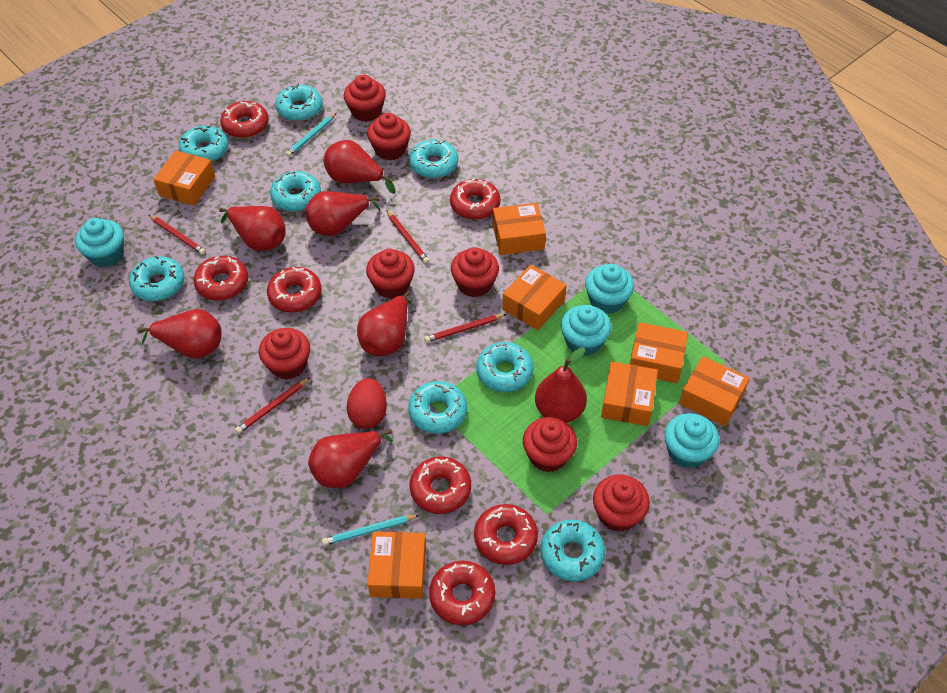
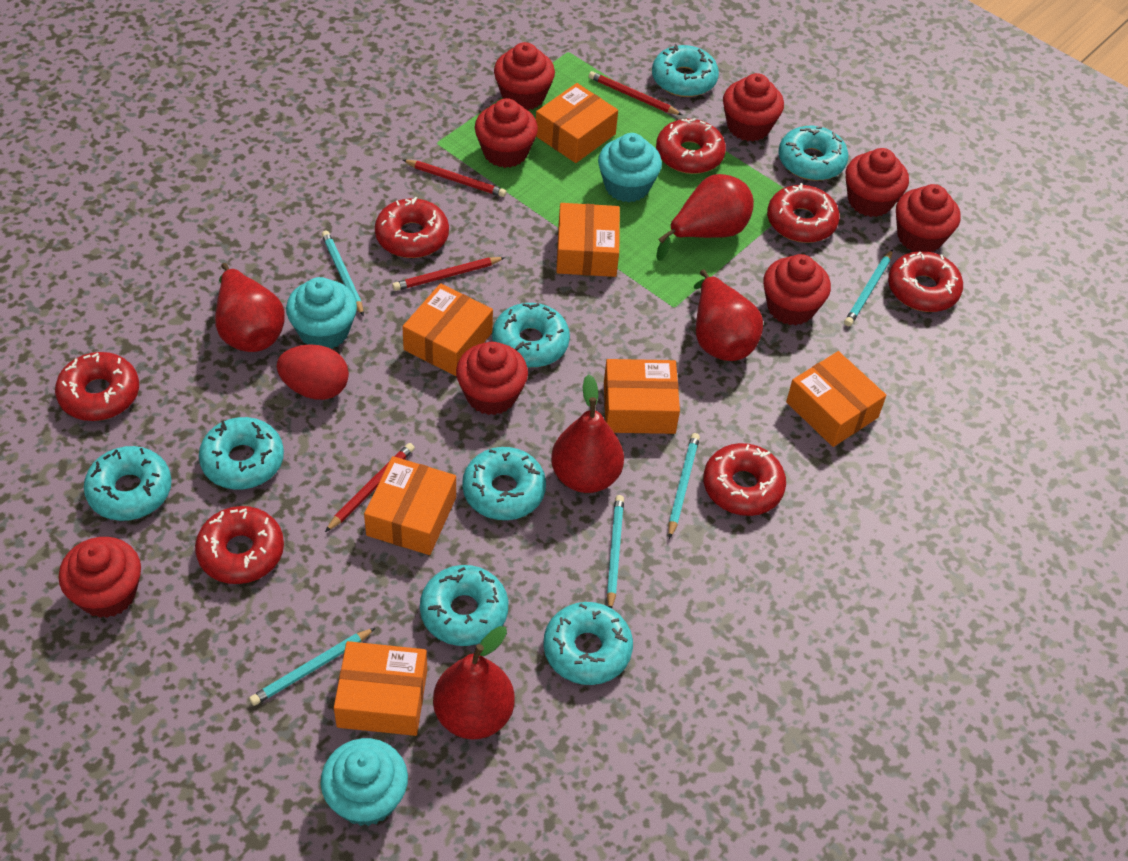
red cupcake: [259,328,310,380] [344,75,386,122] [366,249,415,299] [367,113,411,161] [451,247,499,297] [523,417,577,472] [593,475,650,532] = 7 -> [59,537,141,618] [456,342,528,415] [475,98,538,168] [494,42,555,110] [723,73,784,141] [763,254,831,325] [845,148,909,217] [896,184,960,252] = 8
red pear: [138,309,221,359] [219,206,286,251] [305,191,380,236] [308,429,393,488] [324,140,396,194] [357,291,412,356] [535,347,587,423] = 7 -> [215,263,285,352] [433,626,515,739] [551,374,624,493] [656,174,754,261] [694,269,763,361] = 5
turquoise cupcake: [75,218,124,267] [561,305,611,356] [585,264,634,314] [664,413,719,468] = 4 -> [286,277,357,349] [321,738,408,826] [598,133,662,202] = 3
turquoise pencil: [286,113,337,157] [322,515,420,546] = 2 -> [249,628,375,706] [321,230,364,316] [607,495,624,608] [669,433,700,539] [844,249,893,326] = 5

